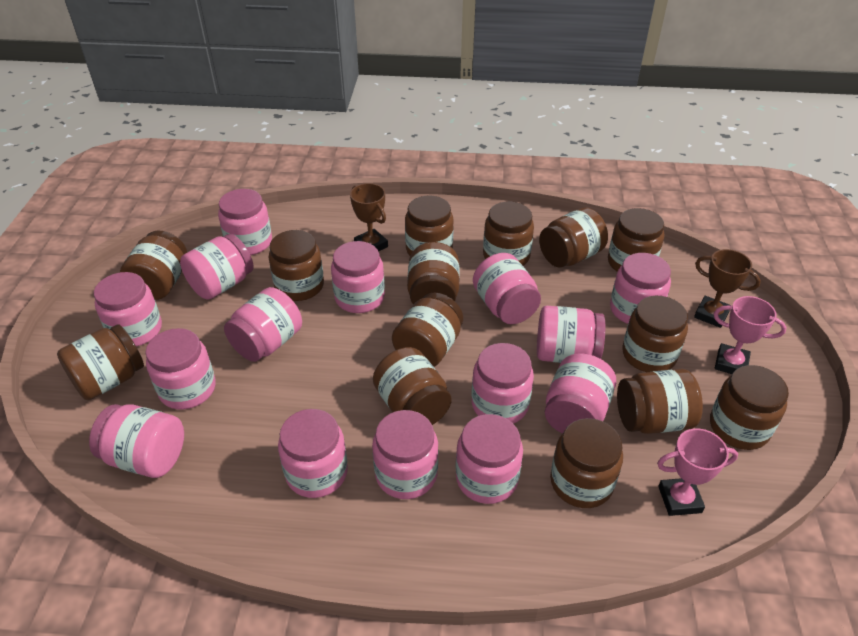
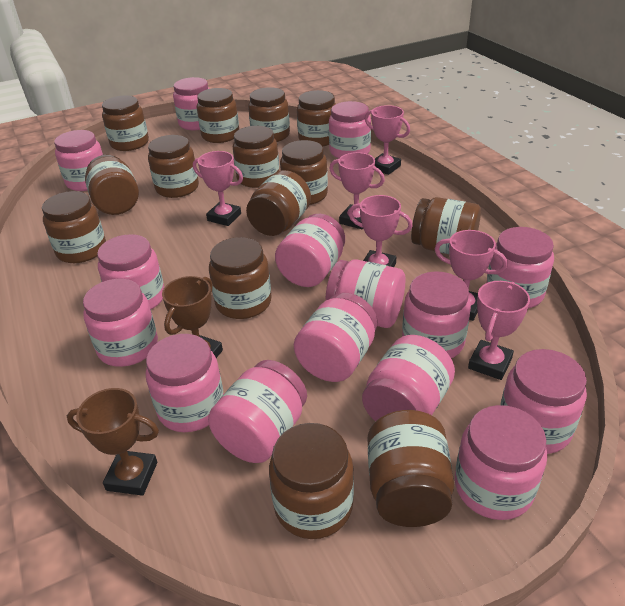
pink trophy: [657,428,738,516] [714,296,787,374] = 2 -> [193,151,243,226] [329,152,385,229] [348,195,413,267] [365,105,410,175] [435,230,508,321] [468,281,530,380] = 6

